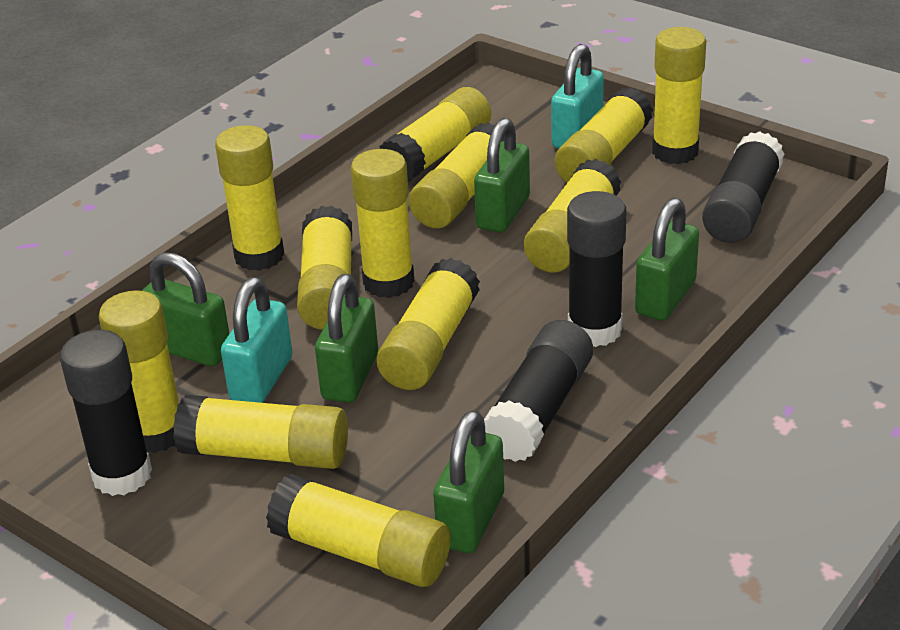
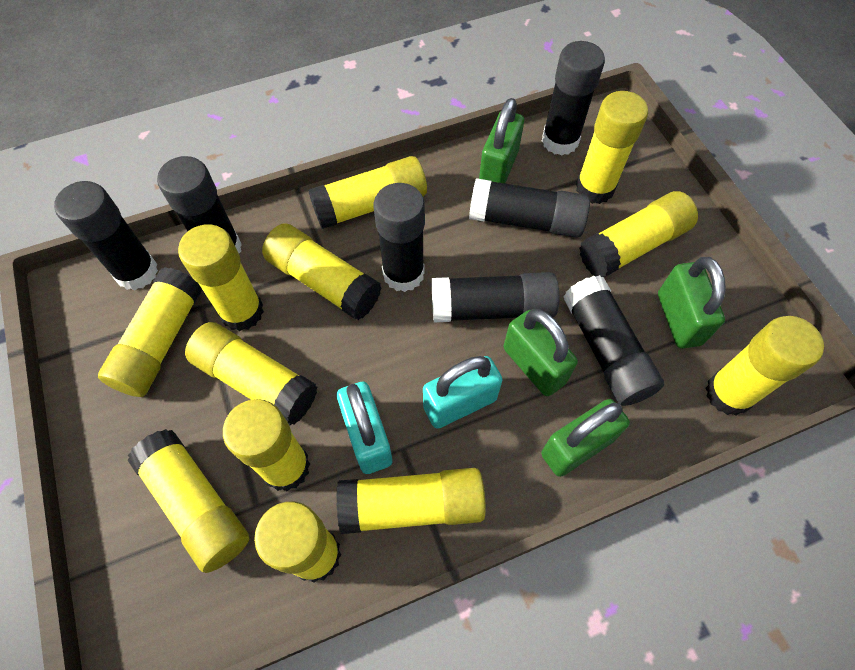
black glue stick: [60,330,152,496] [484,320,593,462] [567,191,626,347] [702,131,785,243] = 4 -> [54,181,158,290] [157,156,242,253] [374,183,425,292] [432,272,560,323] [469,178,590,238] [542,41,605,156] [563,275,664,406] = 7
green padlock: [142,252,229,367] [315,274,378,403] [433,410,504,553] [474,118,530,233] [635,198,699,321] = 5 -> [479,98,524,183] [503,309,578,396] [541,399,630,477] [658,257,726,349] = 4

